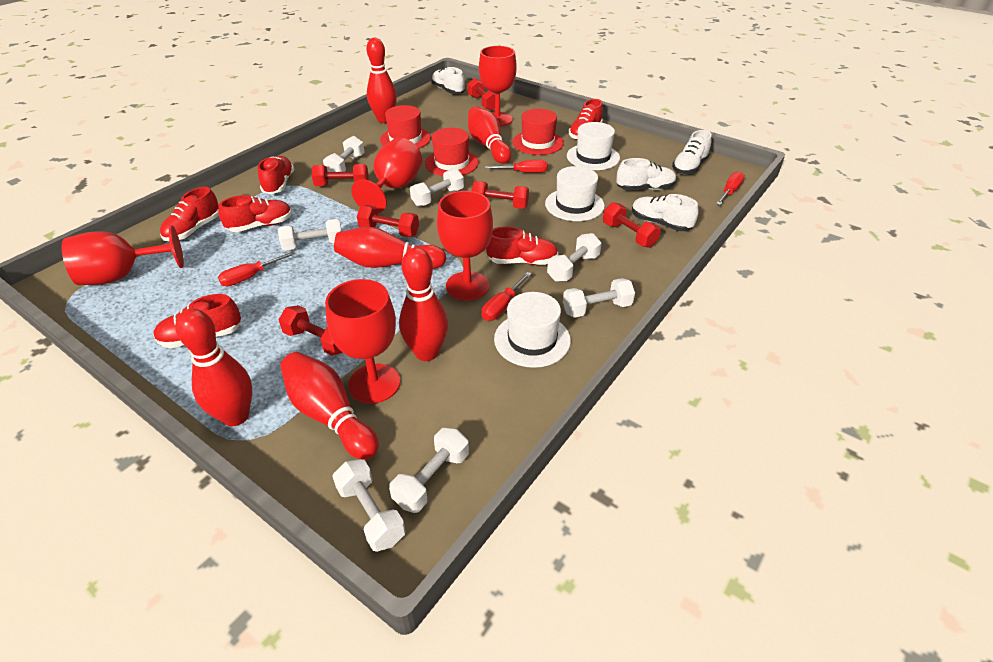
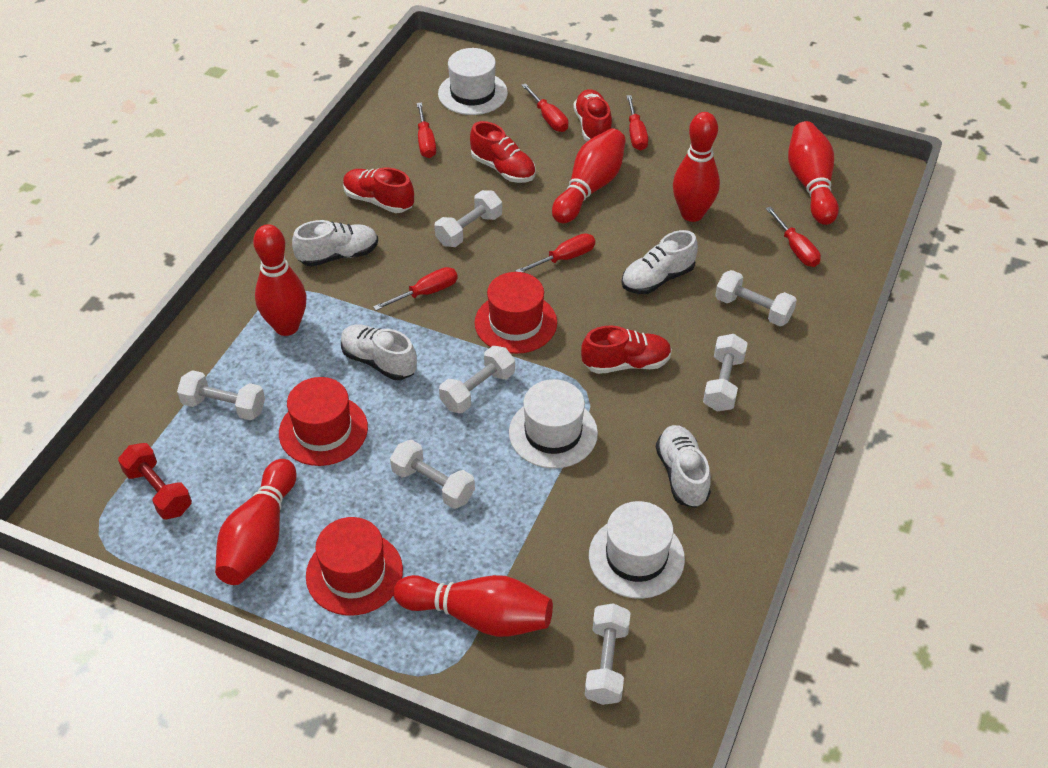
red dumbbell: [279,305,343,356] [312,164,369,186] [357,205,419,237] [467,78,495,111] [472,181,529,209] [603,202,661,248] = 6 -> [118,443,192,519] = 1
red goblet: [62,225,184,285] [325,279,400,404] [351,137,422,213] [437,191,493,300] [479,46,517,126] = 5 -> none = 0
red screwdriver: [218,251,295,286] [482,272,531,321] [485,160,548,173] [716,171,745,205] = 4 -> [373,267,458,311] [417,103,436,158] [516,233,595,272] [521,83,568,132] [626,95,648,151] [766,207,821,267] = 6
red shoe: [154,294,241,348] [160,187,219,241] [218,195,292,232] [258,156,294,194] [486,226,558,265] [569,99,603,140] = 6 -> [343,167,414,213] [470,121,536,183] [573,89,612,141] [581,326,672,374] = 4

